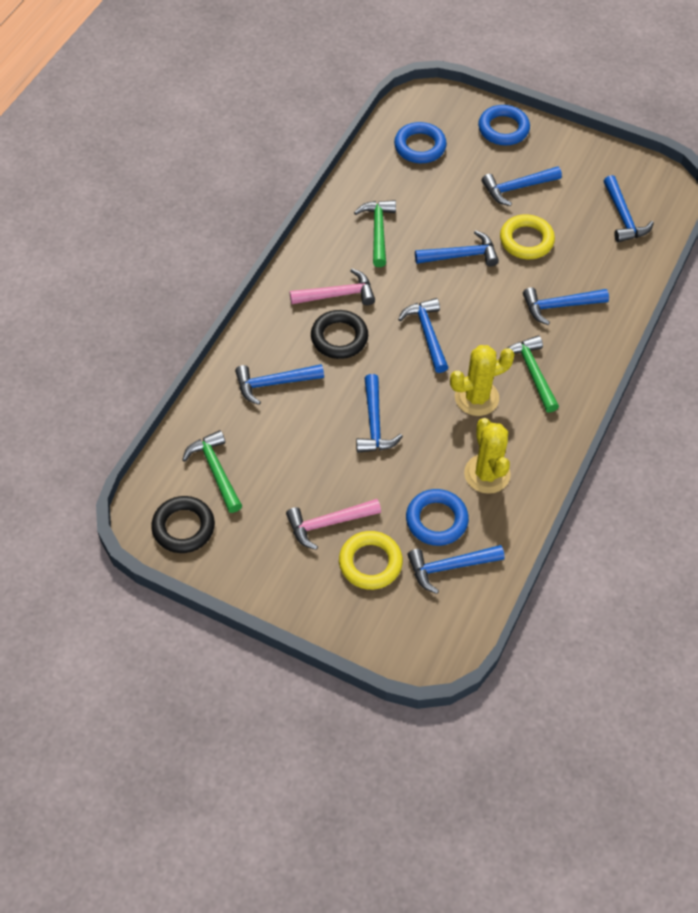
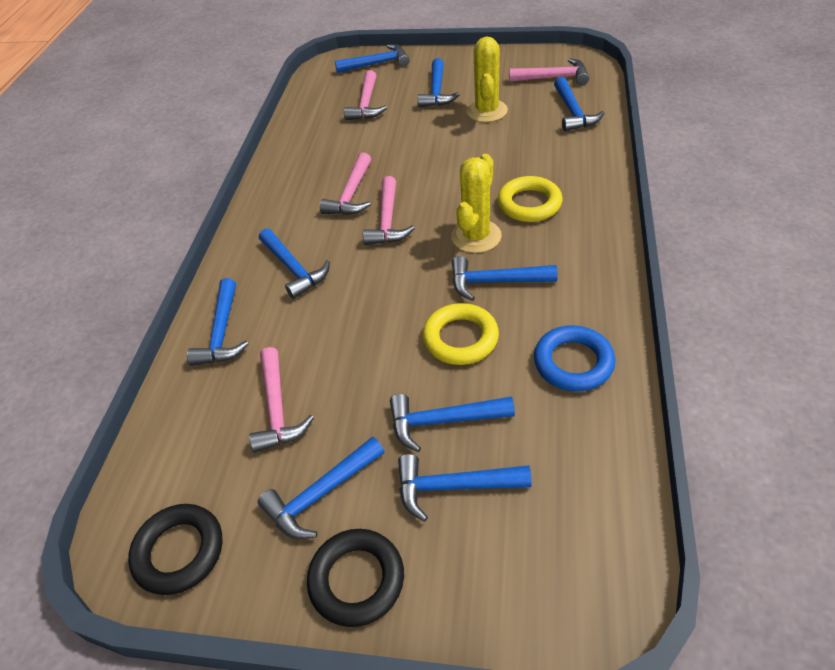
blue hammer: [235,364,324,405] [356,374,403,453] [398,298,449,373] [407,545,505,594] [415,230,499,267] [482,166,562,206] [523,287,609,325] [604,175,654,242] = 8 -> [187,278,249,366] [258,436,385,539] [259,228,330,299] [335,44,409,73] [390,394,515,452] [398,454,532,522] [418,58,460,108] [452,256,558,301] [554,77,604,131] = 9
blue ring: [394,122,447,163] [406,489,469,546] [478,105,530,145] = 3 -> [534,325,615,392] = 1
green hammer: [182,430,242,513] [354,200,396,267] [506,336,559,413] = 3 -> none = 0
pink hammer: [286,499,381,550] [290,269,375,305] = 2 -> [249,347,314,453] [320,153,371,215] [344,70,387,120] [363,176,415,245] [509,58,589,85] = 5

